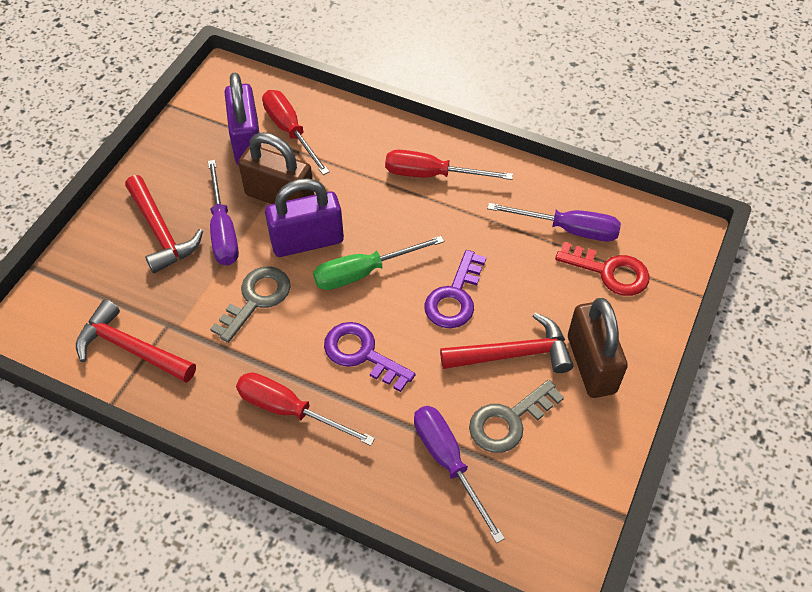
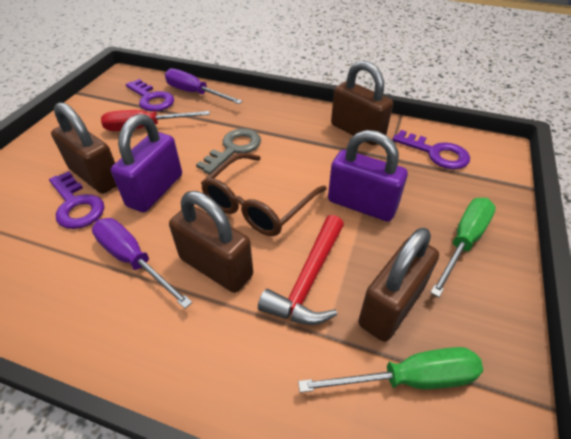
brown glasses: none = 0 -> [201,153,327,236] = 1
brown padlock: [238,132,315,204] [568,298,628,398] = 2 -> [51,102,117,194] [169,191,253,293] [331,60,393,145] [358,228,439,342] = 4
green screwdriver: [313,236,445,290] = 1 -> [298,347,483,393] [430,198,496,297] = 2
grey key: [210,267,291,343] [469,380,564,453] = 2 -> [196,129,261,175] = 1
purple key: [324,322,416,392] [424,250,486,329] = 2 -> [49,171,104,229] [126,79,174,111] [392,130,470,170] = 3
purple screwdriver: [208,160,239,266] [414,406,505,543] [487,203,621,241] = 3 -> [92,218,192,309] [165,68,243,104] = 2
red hammer: [76,299,196,383] [125,175,203,274] [440,313,573,373] = 3 -> [258,215,344,325] = 1
red key: [555,242,650,296] = 1 -> none = 0
red screwdriver: [236,372,375,446] [262,90,330,175] [385,150,513,180] = 3 -> [101,110,210,131] = 1

